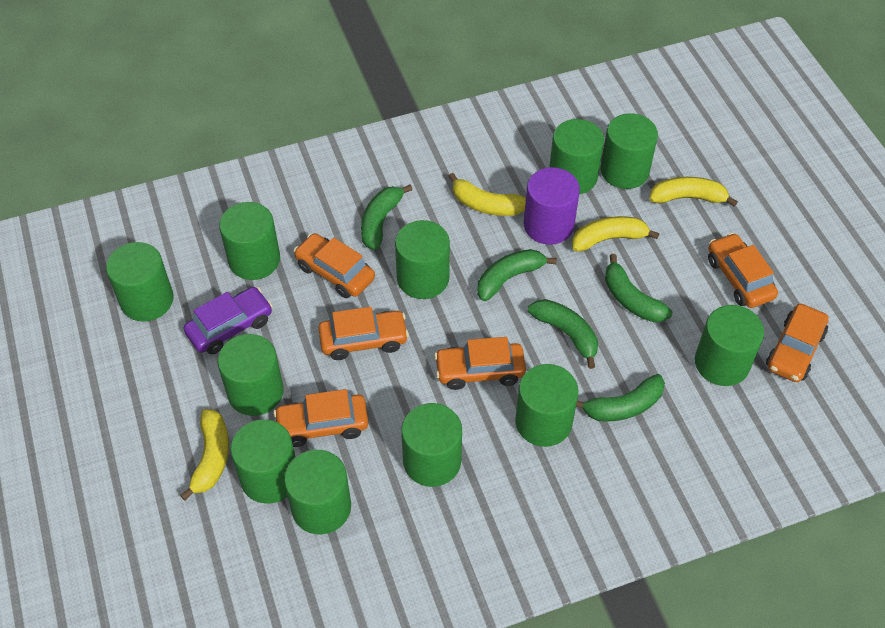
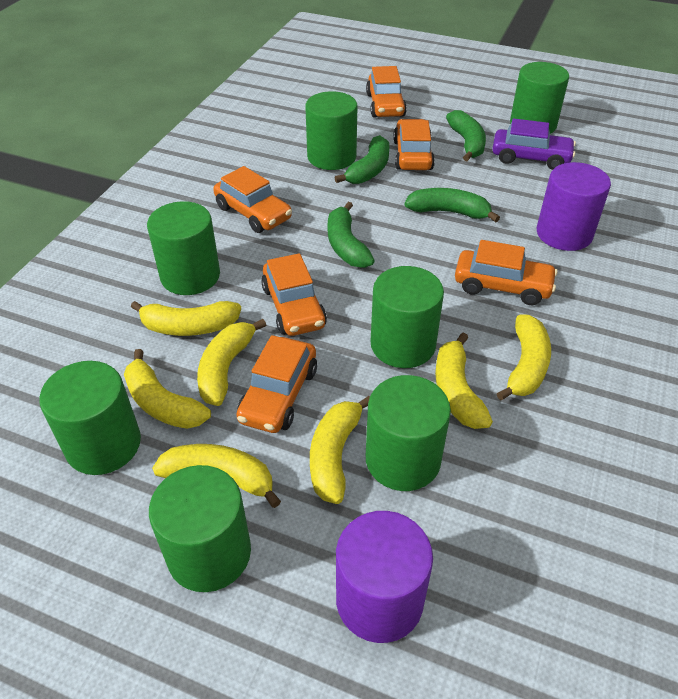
green banana: [361,185,413,250] [477,249,557,301] [528,299,598,369] [576,374,665,422] [605,254,672,322] = 5 -> [328,202,375,268] [334,135,389,184] [405,188,500,223] [446,110,486,161] = 4
green cylinder: [106,242,174,322] [218,334,284,416] [219,202,280,280] [230,419,296,504] [284,450,351,534] [395,220,450,299] [401,403,462,487] [515,364,578,447] [549,119,604,194] [601,113,658,189] [695,305,764,386] = 11 -> [39,361,141,475] [147,201,220,295] [149,465,251,592] [305,91,357,170] [366,375,451,491] [371,266,444,368] [510,62,569,134] = 7
purple cylinder: [523,167,580,245] = 1 -> [336,511,433,643] [537,162,611,251] = 2
yellow banana: [180,409,229,501] [448,173,526,216] [572,216,659,252] [649,177,738,207] = 4 -> [124,349,211,429] [131,301,241,336] [152,444,281,508] [197,319,266,406] [310,396,370,504] [435,333,493,429] [497,314,551,400] = 7

